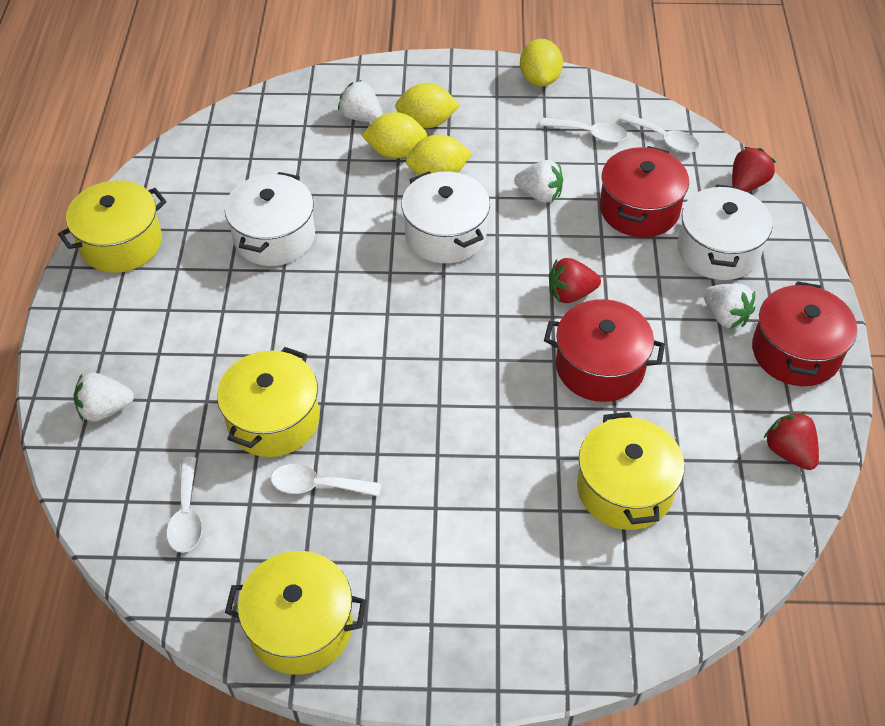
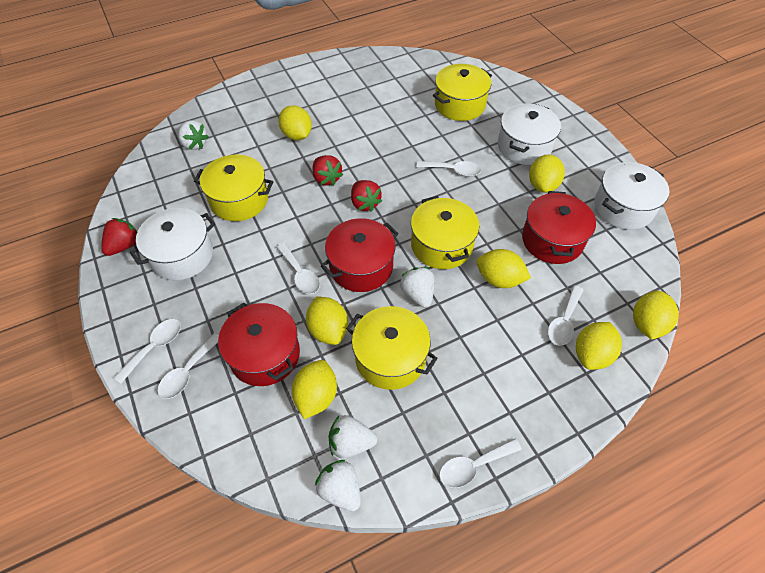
white spoon: [166,457,202,553] [271,464,381,496] [541,118,627,143] [620,113,699,153] = 4 -> [113,319,181,384] [157,333,219,399] [276,243,320,294] [416,161,481,177] [439,439,522,488] [548,286,583,346] = 6
yellow lemon: [361,112,427,158] [395,83,460,128] [406,134,472,175] [520,39,563,86] = 4 -> [278,105,312,140] [292,360,337,419] [306,296,348,345] [476,249,531,288] [529,154,565,193] [576,322,622,370] [633,291,679,339] = 7

